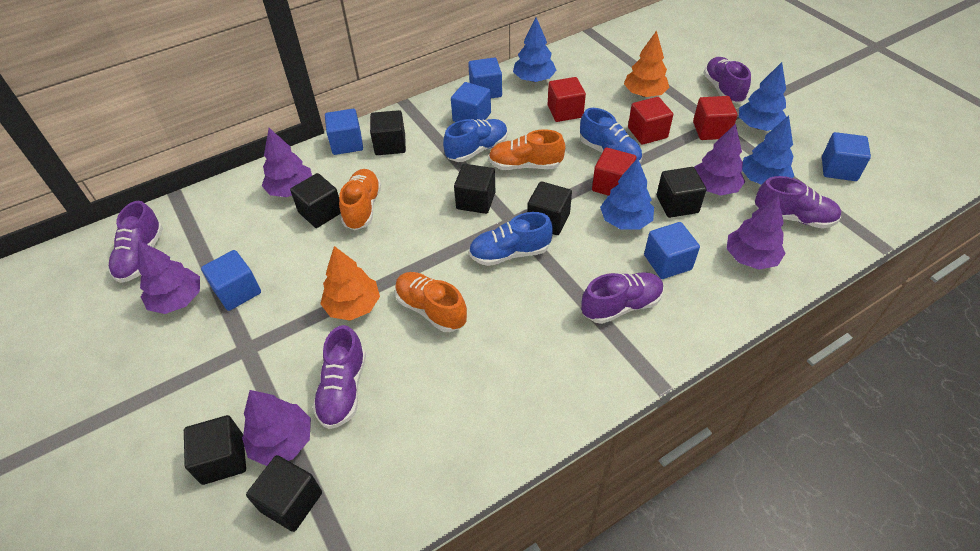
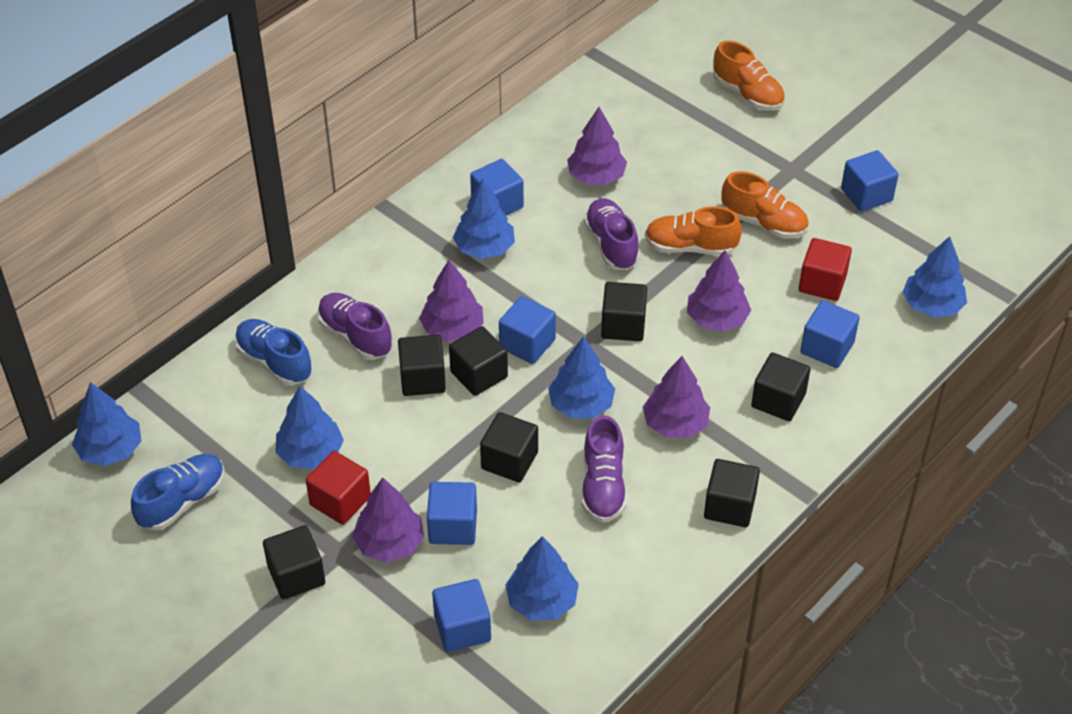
blue shoe: [443,119,508,162] [469,212,553,266] [580,108,642,163] = 3 -> [131,454,225,531] [235,319,312,386] = 2
blue tree: [513,18,557,82] [600,158,654,230] [739,62,786,131] [742,116,794,185] = 4 -> [72,382,141,466] [275,386,344,469] [453,178,515,259] [505,536,579,620] [548,336,615,418] [902,236,967,317] = 6
orange tree: [320,246,380,321] [624,30,670,97] = 2 -> none = 0
purple shoe: [108,201,163,283] [313,325,366,429] [581,272,664,324] [704,57,751,104] [755,176,841,229] = 5 -> [317,293,392,360] [581,415,627,523] [584,198,639,270] = 3
red cube: [548,77,586,122] [592,148,637,196] [628,97,673,145] [693,96,738,140] = 4 -> [306,451,371,525] [799,238,852,301] = 2

